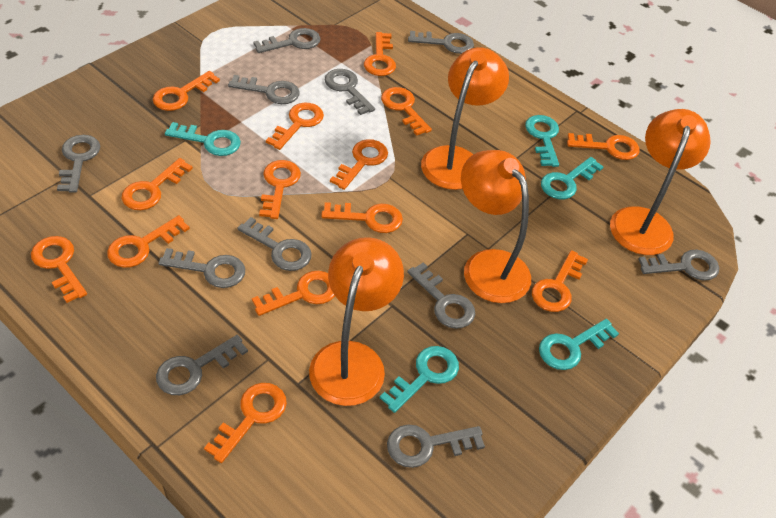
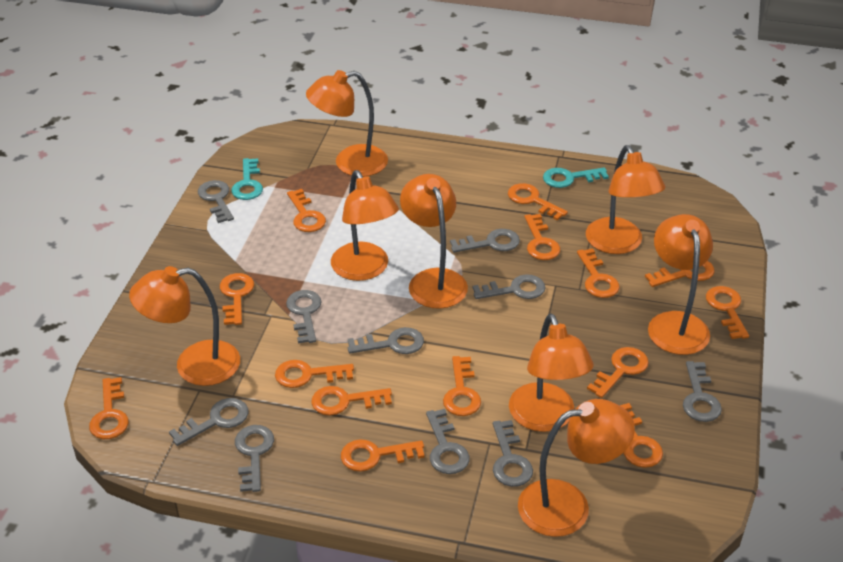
grey key: [57,135,100,193] [156,335,248,395] [158,248,245,288] [228,75,300,104] [237,217,312,271] [253,28,321,53] [325,69,375,115] [387,425,485,468] [407,262,475,329] [408,31,474,54] [638,250,719,281] = 11 -> [169,398,249,446] [198,180,234,223] [235,425,274,492] [286,290,321,343] [348,327,424,354] [426,409,469,474] [450,229,520,253] [473,274,545,299] [493,420,533,487] [683,361,722,422] = 10
orange lamp: [309,237,404,406] [421,47,509,190] [461,150,531,303] [610,109,711,255] = 4 -> [129,266,240,386] [306,70,388,177] [331,170,399,281] [400,174,468,309] [509,314,594,432] [518,399,635,537] [586,145,665,254] [648,214,713,355] = 8
turquoise key: [165,122,241,156] [380,346,459,413] [525,115,559,167] [539,319,619,370] [541,157,604,199] = 5 -> [231,158,263,200] [543,167,609,188] = 2

